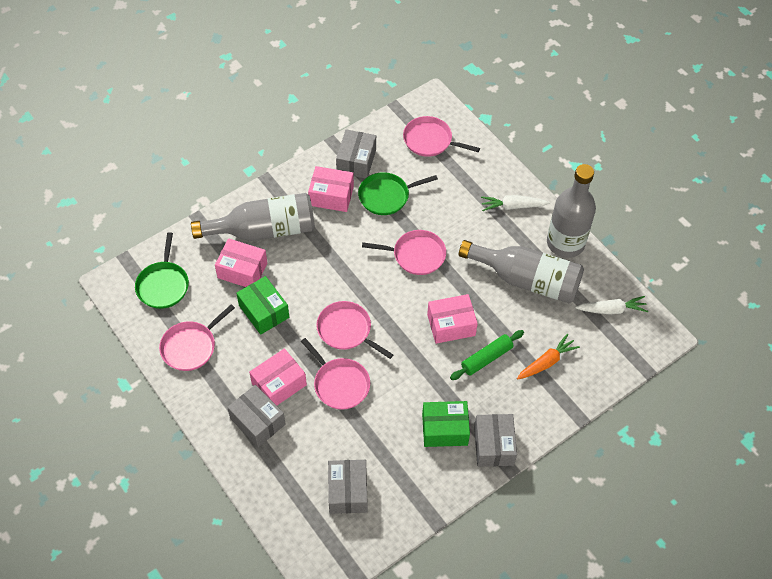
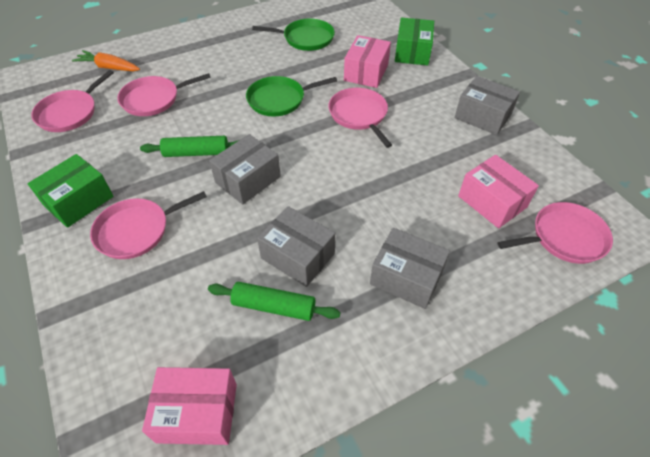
green rolling pin: [450,330,524,380] = 1 -> [140,136,239,157] [208,282,341,321] = 2
grey bottle: [191,193,315,241] [458,240,584,303] [547,164,596,258] = 3 -> none = 0
pink box: [215,238,267,287] [249,348,307,406] [308,166,354,212] [427,294,478,344] = 4 -> [142,367,237,445] [344,35,391,88] [458,155,539,228] = 3
white carrot: [481,195,550,211] [575,296,648,315] = 2 -> none = 0

